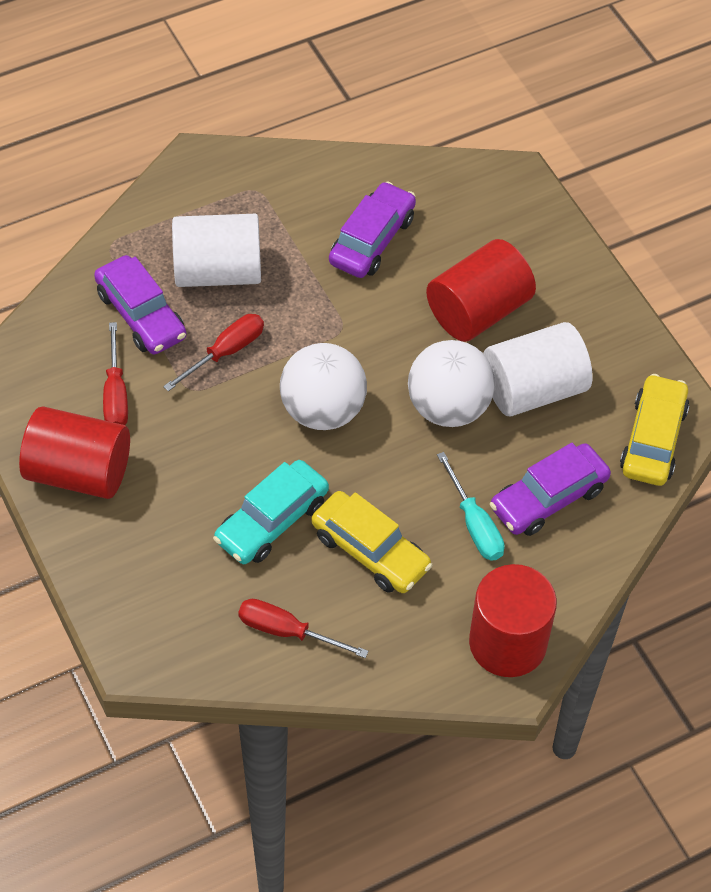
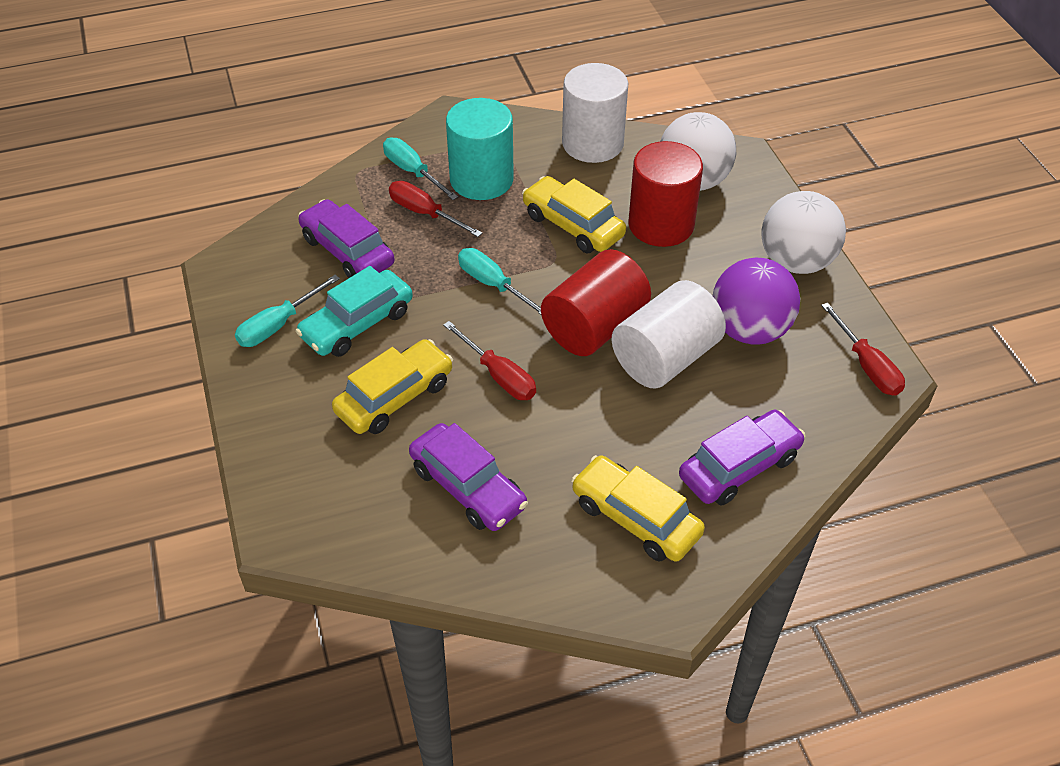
purple ball: none = 0 -> [712,258,800,345] = 1
red cylinder: [19,406,130,499] [426,239,536,342] [469,564,557,677] = 3 -> [541,249,651,356] [628,141,703,247] = 2
turquoise cylinder: none = 0 -> [446,98,514,200] = 1
turquoise screwdriver: [437,452,505,561] = 1 -> [235,275,340,347] [383,137,458,200] [458,248,541,315] = 3
yellow car: [312,491,432,593] [620,374,690,486] = 2 -> [332,339,453,434] [522,176,626,253] [571,455,705,562] = 3

